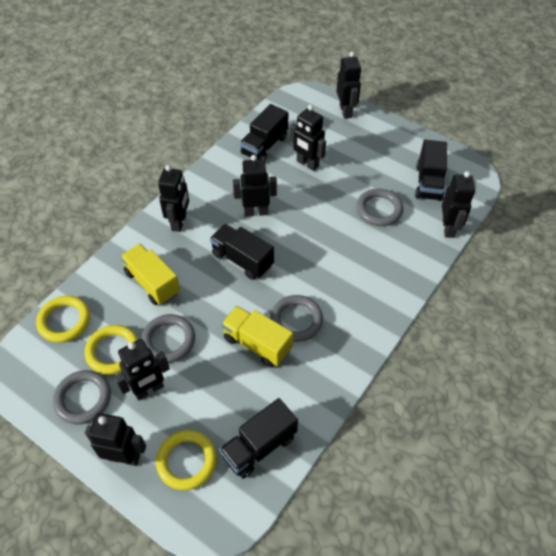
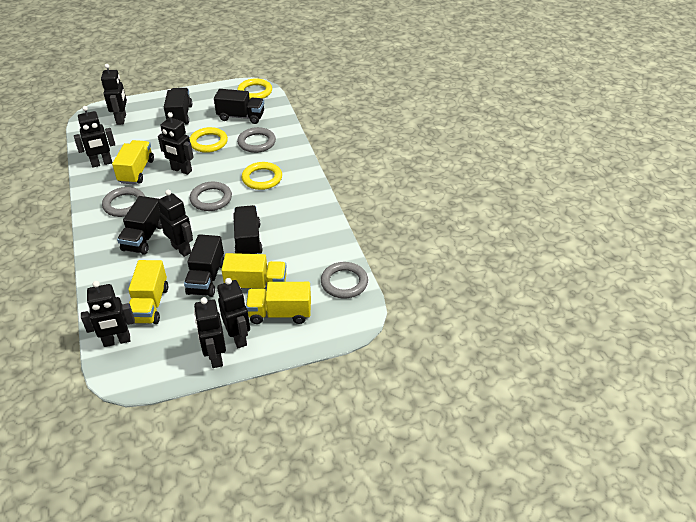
black truck: [210,224,274,280] [219,398,298,479] [240,104,288,161] [415,140,447,201] = 4 -> [117,196,162,255] [164,88,192,125] [184,234,224,297] [214,89,264,124] [233,205,263,254] = 5
yellow truck: [120,244,180,305] [221,306,293,367] = 2 -> [112,140,154,184] [128,260,168,324] [221,253,287,291] [246,282,311,324] = 4

